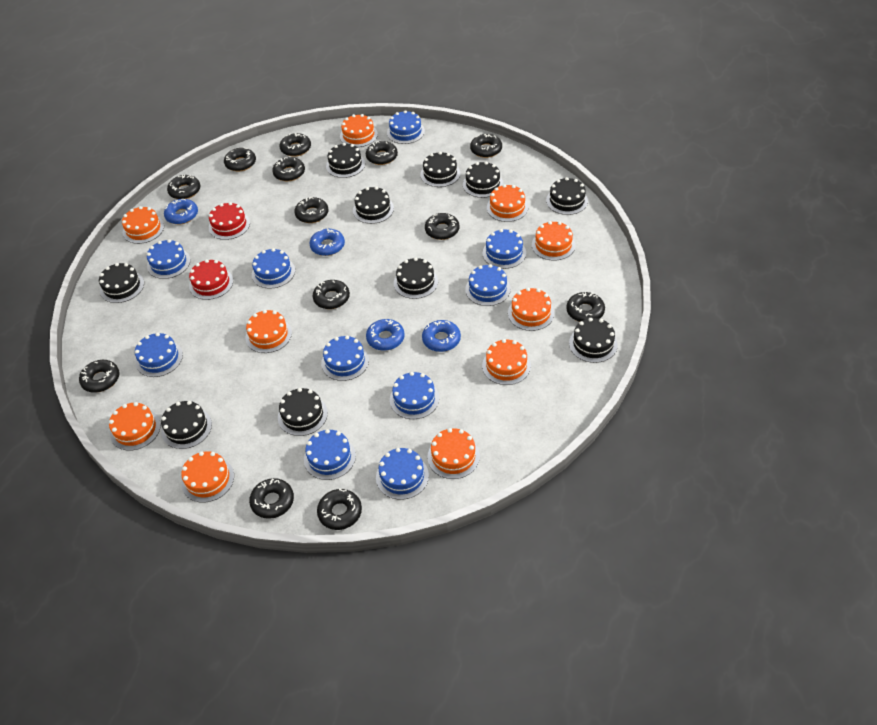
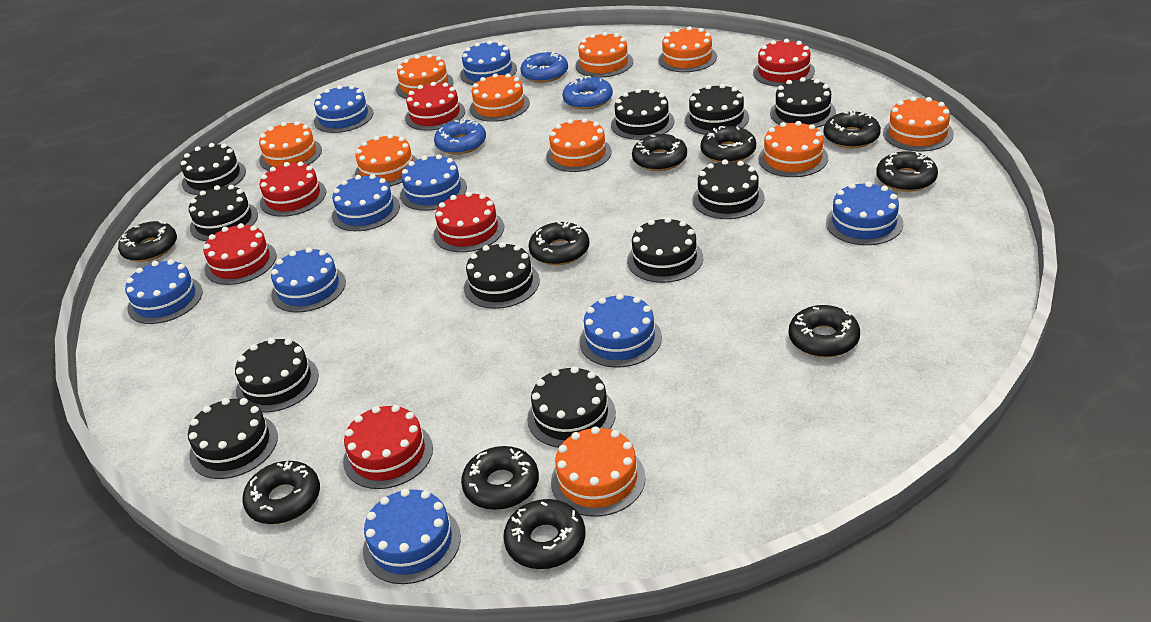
black cake: [99,263,144,303] [161,401,212,449] [278,388,328,436] [326,143,365,178] [353,186,394,224] [394,257,438,299] [420,151,460,187] [463,161,503,198] [546,177,588,215] [569,318,618,363] = 10 -> [181,143,246,195] [188,398,278,479] [189,185,258,241] [235,338,319,413] [464,242,540,309] [527,366,616,448] [611,89,675,140] [627,217,703,283] [685,84,749,135] [692,159,764,219] [770,77,836,128] = 11
black donut: [79,360,120,393] [167,175,200,199] [224,147,256,171] [249,478,294,519] [272,157,305,181] [279,133,311,157] [294,197,328,223] [313,280,350,309] [317,489,362,530] [366,141,398,165] [425,213,460,240] [470,134,502,158] [566,292,605,322] = 13 -> [118,220,177,262] [242,461,320,524] [461,446,539,510] [503,499,585,569] [529,222,589,265] [632,134,687,171] [700,126,756,162] [789,305,860,358] [824,111,881,148] [876,151,938,192] = 10
blue cake: [135,333,183,377] [147,239,190,279] [252,248,295,289] [304,429,356,480] [321,335,369,381] [376,448,429,500] [387,110,425,144] [390,372,439,419] [465,264,511,306] [482,229,526,269] = 10 -> [125,259,203,324] [271,247,346,312] [314,85,374,133] [332,174,400,231] [363,489,461,584] [400,154,467,211] [460,40,517,85] [579,294,662,367] [826,182,903,245] = 9
blue donut: [164,199,198,224] [309,229,345,256] [366,319,405,351] [422,320,461,352] = 4 -> [434,119,486,155] [520,51,568,83] [563,76,613,110] = 3
red cake: [189,259,233,300] [209,202,250,240] = 2 -> [203,223,277,285] [260,161,326,217] [343,405,433,489] [405,82,465,131] [434,192,504,252] [753,39,815,87] = 6

